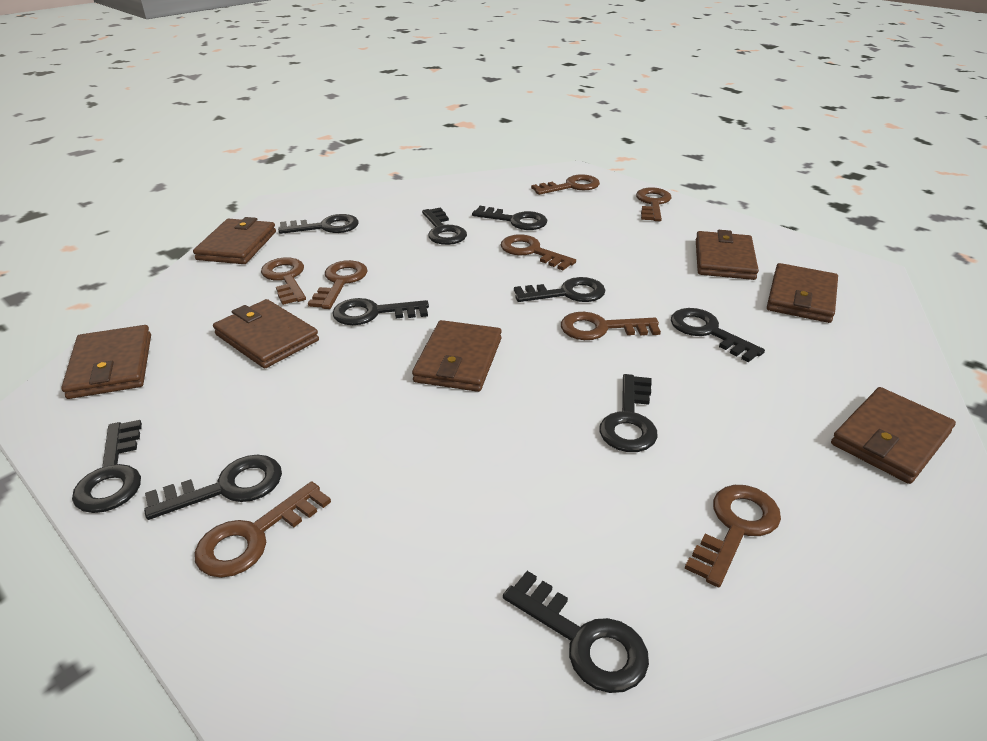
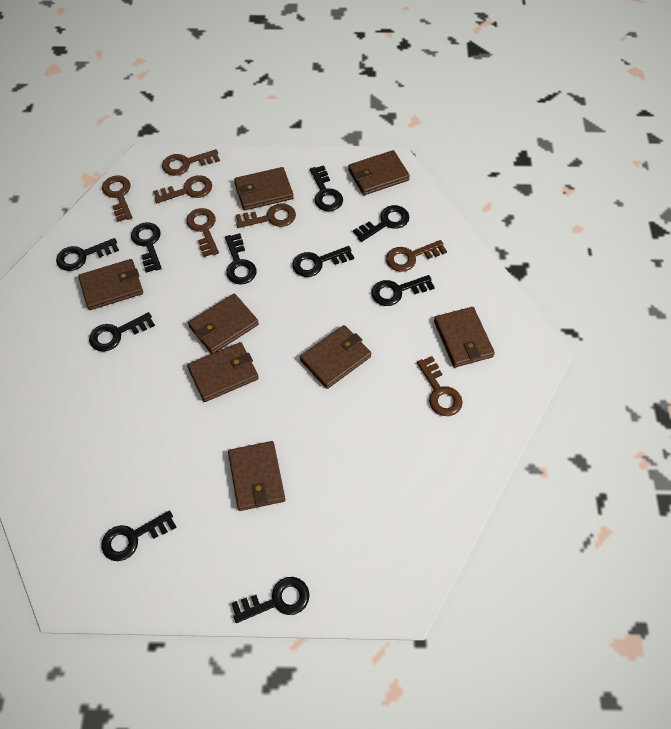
brown key: [194,481,331,578] [261,257,306,305] [308,260,368,309] [501,234,576,270] [531,174,600,195] [561,312,661,340] [636,187,672,221] [685,485,781,587] = 8 -> [102,175,132,222] [153,175,212,203] [162,149,220,176] [186,208,219,257] [236,203,296,228] [386,240,447,272] [417,356,463,416] = 7
brown wallet: [61,325,151,399] [193,217,276,264] [213,299,319,369] [412,320,502,392] [696,230,759,280] [767,263,838,323] [831,387,956,484] = 7 -> [78,259,143,310] [187,342,259,402] [188,293,259,354] [228,441,285,511] [234,167,294,210] [300,325,372,389] [348,150,410,195] [434,307,495,368] = 8

